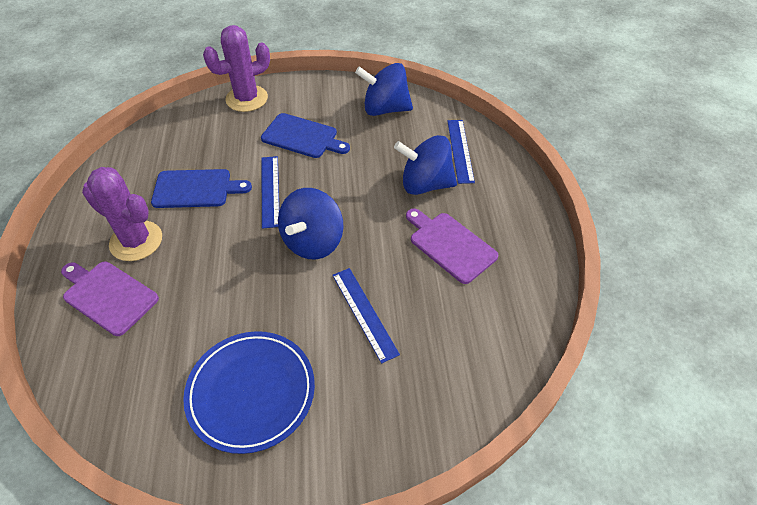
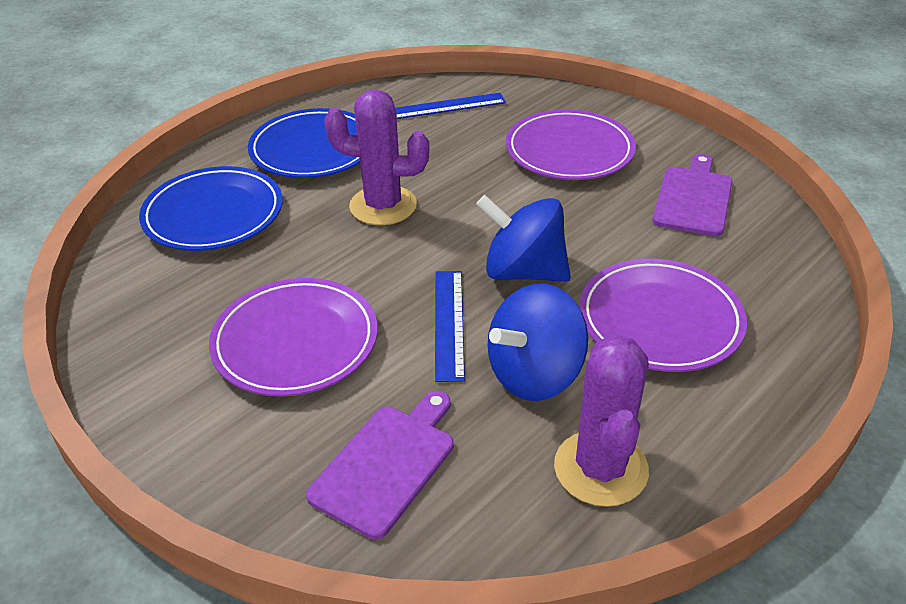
blue cutting board: [151,169,252,208] [261,113,350,158] = 2 -> none = 0
blue plate: [183,331,315,454] = 1 -> [139,166,283,251] [248,108,360,178] = 2
blue ruler: [261,156,279,229] [332,268,400,364] [447,120,475,184] = 3 -> [395,93,506,119] [435,271,465,382] = 2
blue spinning top: [278,188,344,260] [355,63,413,116] [394,135,457,195] = 3 -> [476,195,571,282] [487,284,588,401] = 2
purple plate: none = 0 -> [209,278,377,397] [506,109,636,180] [579,259,747,372] = 3

